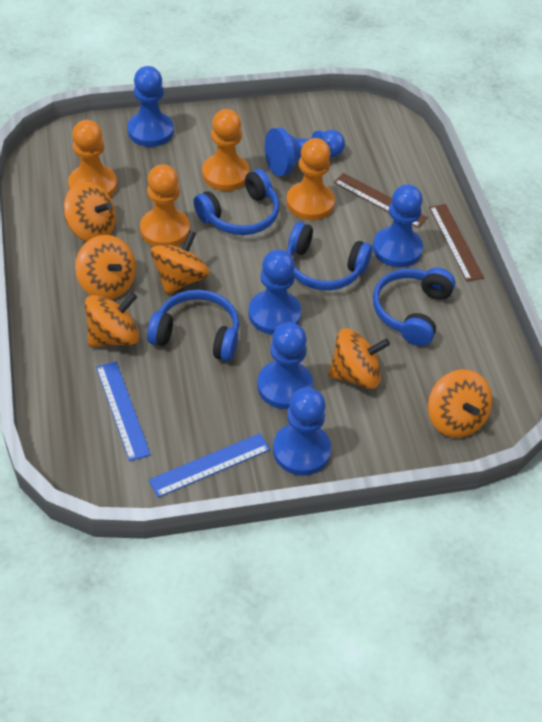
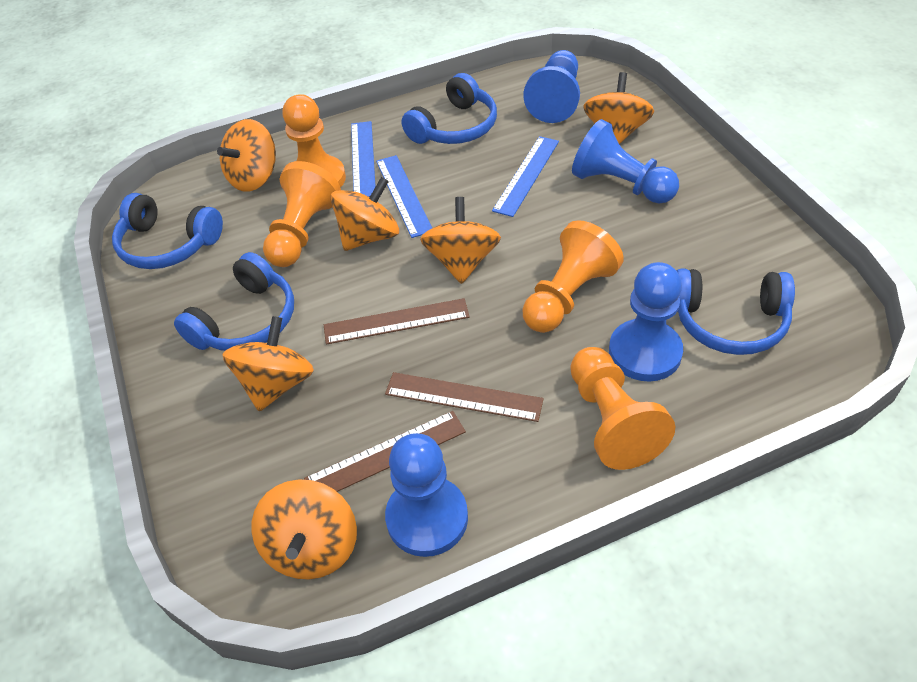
blue pawn: [127,66,174,147] [248,249,301,335] [257,322,313,409] [265,127,345,176] [273,388,331,475] [373,184,423,267] = 6 -> [385,433,468,557] [523,50,580,123] [572,119,679,204] [609,262,683,382] = 4
blue ruler: [96,362,151,461] [149,433,270,498] = 2 -> [351,121,376,197] [376,155,432,238] [492,136,559,217] = 3
brown ruler: [333,173,428,228] [429,204,484,282] = 2 -> [304,411,466,492] [324,298,470,344] [385,372,544,422] = 3

